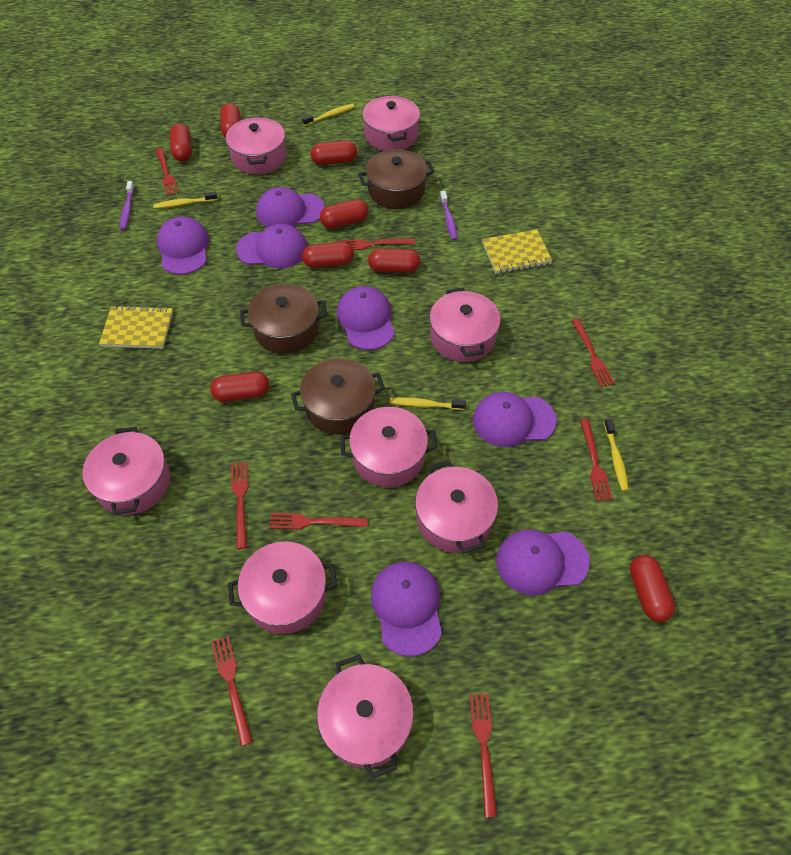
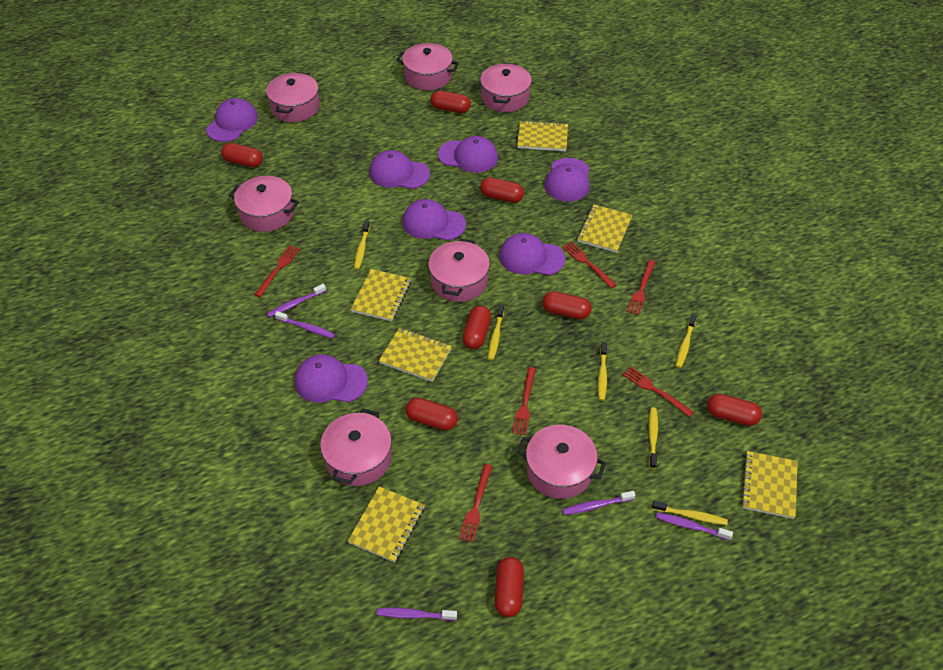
brown pot: [240,283,327,354] [291,358,385,435] [358,149,435,209] = 3 -> none = 0
pink pot: [83,427,170,515] [226,116,286,175] [228,541,337,634] [317,655,414,779] [340,407,437,487] [362,95,420,151] [415,461,498,553] [429,288,501,362] = 8 -> [229,176,299,232] [266,72,320,122] [320,408,392,486] [397,43,459,90] [428,239,490,302] [480,63,532,112] [517,425,606,499] = 7
purple toothbrush: [120,181,134,230] [440,191,458,240] = 2 -> [267,284,326,318] [275,311,335,338] [376,607,457,621] [562,491,636,515] [656,512,733,540] = 5
red fork: [155,148,179,196] [211,636,253,746] [231,462,248,549] [269,513,368,529] [338,238,415,250] [470,694,497,817] [572,319,615,387] [580,419,613,501] = 8 -> [255,245,300,297] [459,464,493,542] [512,367,536,435] [562,242,617,288] [623,366,694,417] [627,260,656,315] = 6
yellow notebook: [99,305,173,349] [482,229,552,274] = 2 -> [348,486,425,563] [351,269,411,321] [379,328,452,382] [517,120,568,151] [577,204,632,253] [741,451,798,519] = 6
yellow toothbrush: [153,191,217,209] [302,104,355,126] [390,397,466,410] [604,419,629,491] = 4 -> [354,221,370,270] [488,305,504,360] [598,342,607,401] [649,407,658,469] [652,501,728,525] [676,314,697,368] = 6

